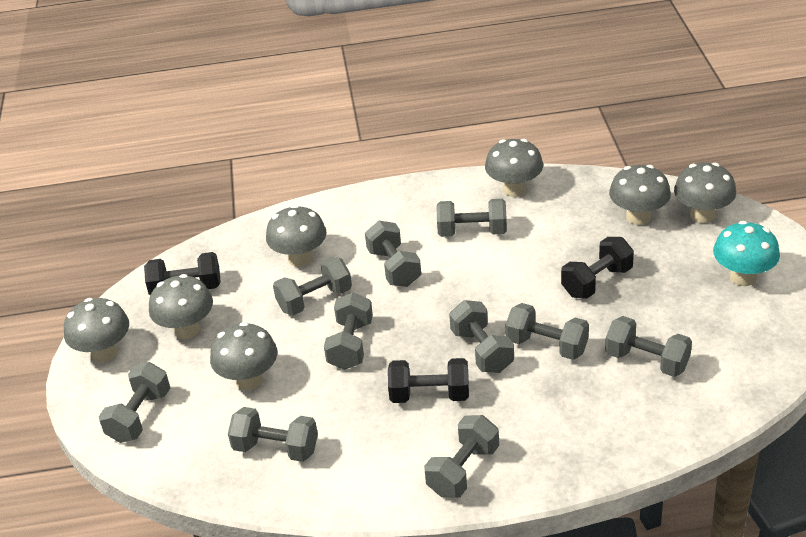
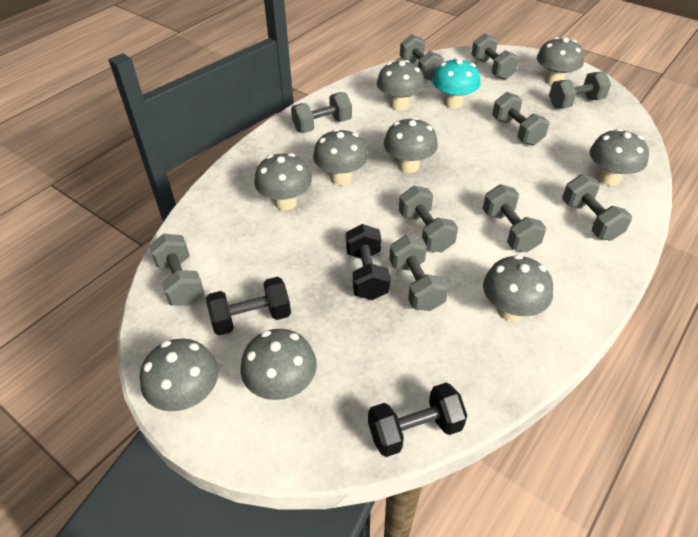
grey mushroom: [64,298,129,362] [149,274,213,339] [210,322,277,390] [266,205,326,267] [485,139,543,197] [609,165,671,225] [674,163,736,223] = 7 -> [140,339,219,411] [240,329,317,400] [254,153,312,211] [313,129,368,185] [377,60,425,111] [384,117,438,173] [483,255,553,322] [537,37,584,86] [590,128,649,186] = 9

